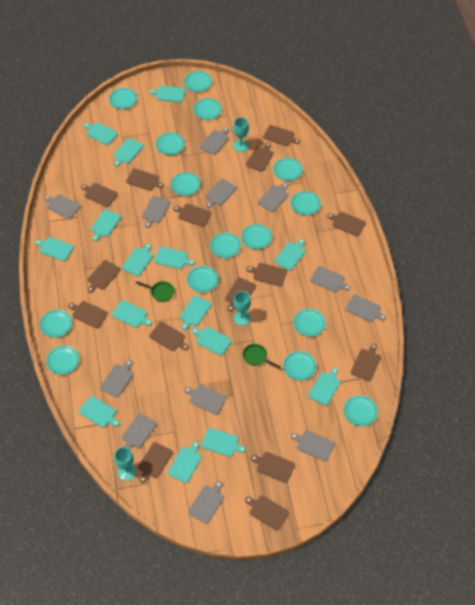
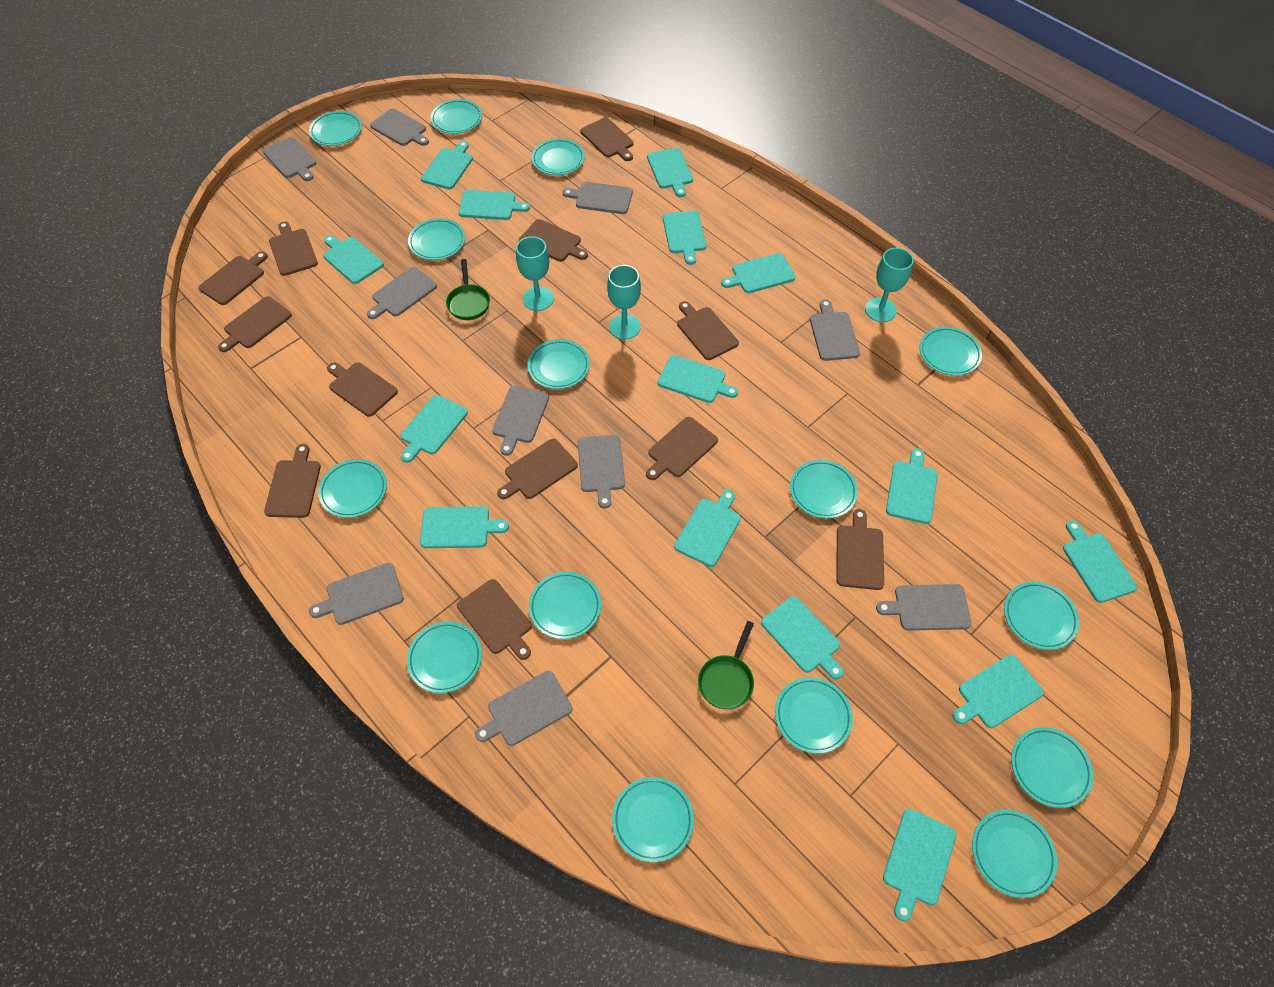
brown cutting board: [68,301,108,328] [81,183,118,207] [88,260,120,293] [126,168,164,191] [138,442,173,483] [149,322,189,351] [173,204,211,227] [225,277,256,312] [245,495,289,531] [246,142,274,172] [247,263,287,286] [250,452,295,483] [263,125,300,146] [327,212,366,236] [351,344,381,381] = 15 -> [198,251,268,305] [218,296,292,352] [264,444,321,518] [269,221,318,276] [327,362,398,417] [457,579,532,660] [497,439,578,499] [519,219,588,262] [580,117,634,161] [646,417,718,480] [677,301,739,360] [837,509,884,590] = 12
grey cutting board: [44,194,80,219] [100,360,134,397] [122,413,157,449] [142,196,170,228] [184,385,226,415] [188,481,224,523] [200,127,229,155] [206,179,237,208] [258,183,289,212] [291,430,335,461] [310,266,350,292] [345,295,386,322] = 12 -> [263,137,316,181] [309,563,404,625] [367,267,437,319] [370,108,429,146] [475,671,572,746] [492,386,549,456] [562,182,633,214] [577,435,625,509] [810,299,860,361] [876,584,971,631] = 10

